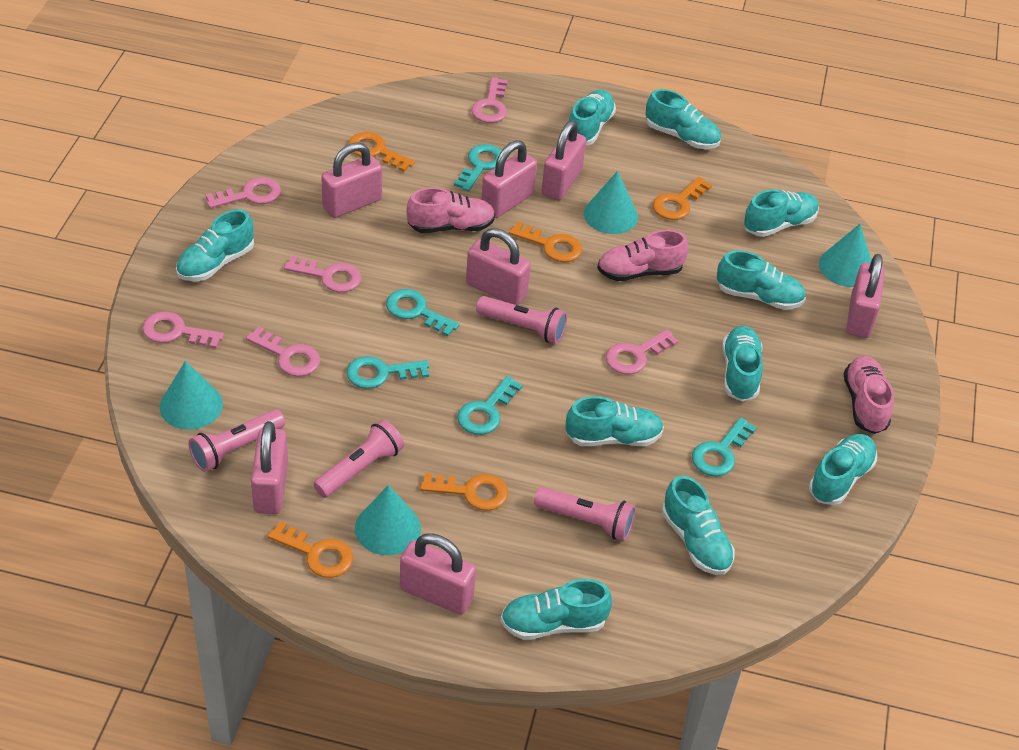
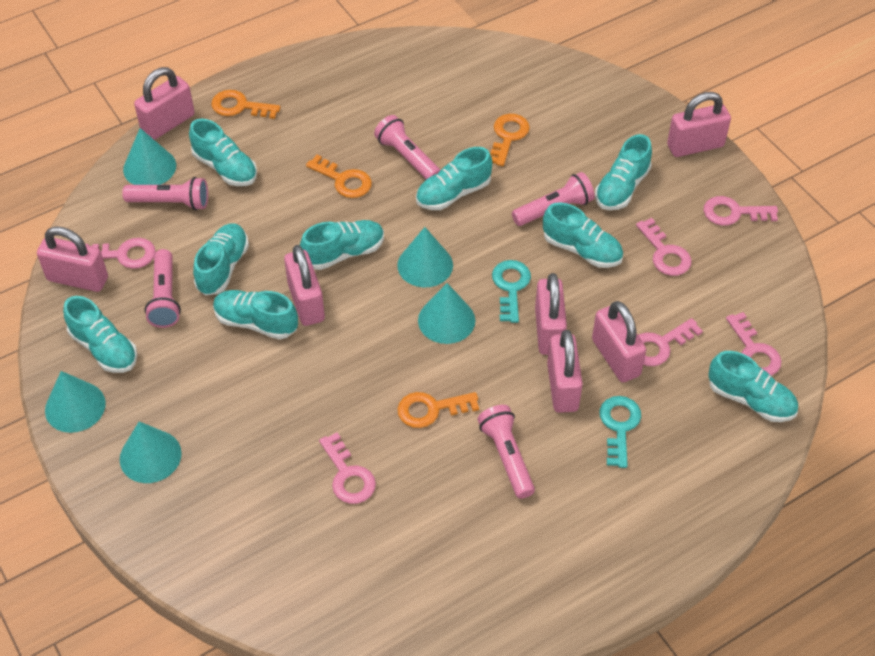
orange key: [268,521,353,578] [348,132,415,172] [420,472,508,511] [509,222,582,262] [653,177,712,220] = 5 -> [211,90,281,119] [306,155,372,198] [397,392,479,428] [490,114,530,166] = 4
pink flashlight: [188,409,285,472] [313,419,404,498] [476,296,567,344] [534,487,636,541] = 4 -> [122,177,208,210] [145,249,181,328] [374,115,441,180] [477,405,535,499] [512,172,595,226] = 5
pink shoe: [406,187,495,233] [597,230,688,281] [844,356,894,434] = 3 -> none = 0
turquoise cone: [160,361,223,430] [355,485,421,555] [584,171,638,234] [819,224,872,287] = 4 -> [45,371,106,433] [120,421,182,483] [123,128,176,185] [397,227,453,287] [418,283,475,344] = 5
turquoise key: [347,356,429,389] [386,289,459,337] [454,144,502,192] [457,376,523,435] [692,417,757,476] = 5 -> [492,260,531,323] [599,396,641,468] = 2
turquoise shoe: [176,209,254,281] [501,579,612,640] [566,396,664,446] [569,90,616,145] [646,89,721,149] [662,476,735,575] [717,250,806,310] [722,326,763,401] [744,189,819,237] [809,434,877,505] = 10 -> [63,296,137,373] [189,119,257,186] [193,224,249,296] [213,290,298,339] [300,220,384,270] [416,147,492,210] [543,203,623,268] [595,134,652,210] [708,351,798,422] = 9

